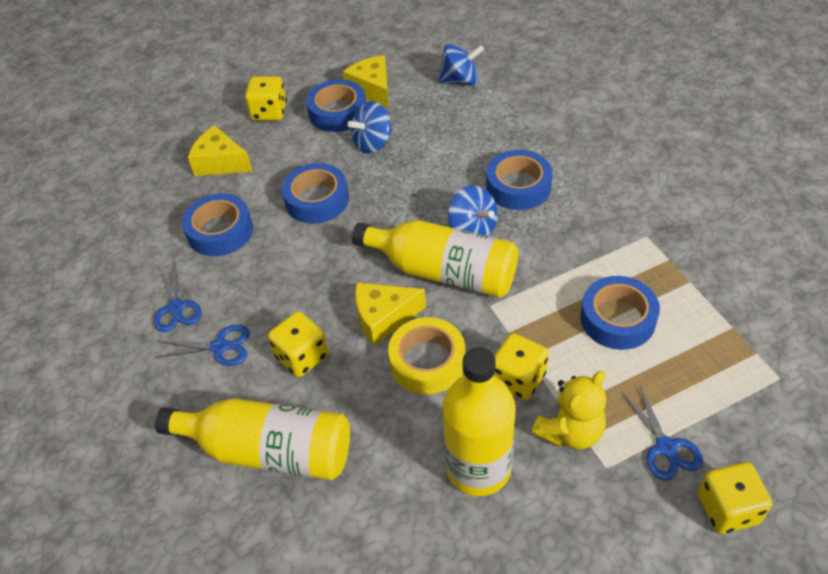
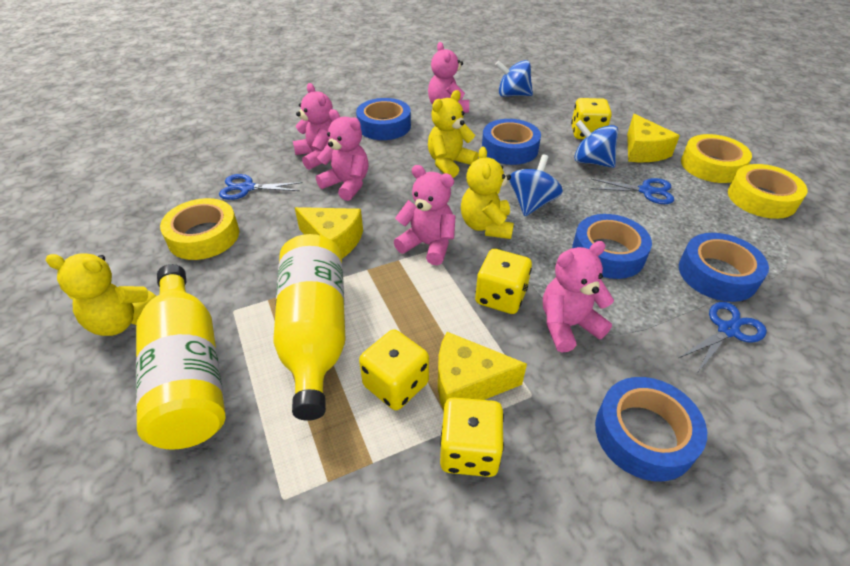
pink teddy bear: none = 0 -> [293,83,333,170] [316,109,369,201] [394,165,455,265] [428,42,469,113] [543,241,614,353] = 5
yellow bottle: [155,398,350,480] [352,221,518,298] [442,347,516,496] = 3 -> [136,264,226,450] [273,234,346,421] = 2
yellow tape: [388,317,465,394] = 1 -> [160,198,239,260] [681,134,752,183] [728,164,807,219] = 3
yellow teddy bear: [531,371,606,450] = 1 -> [46,253,156,336] [428,90,479,178] [461,147,514,239] = 3

